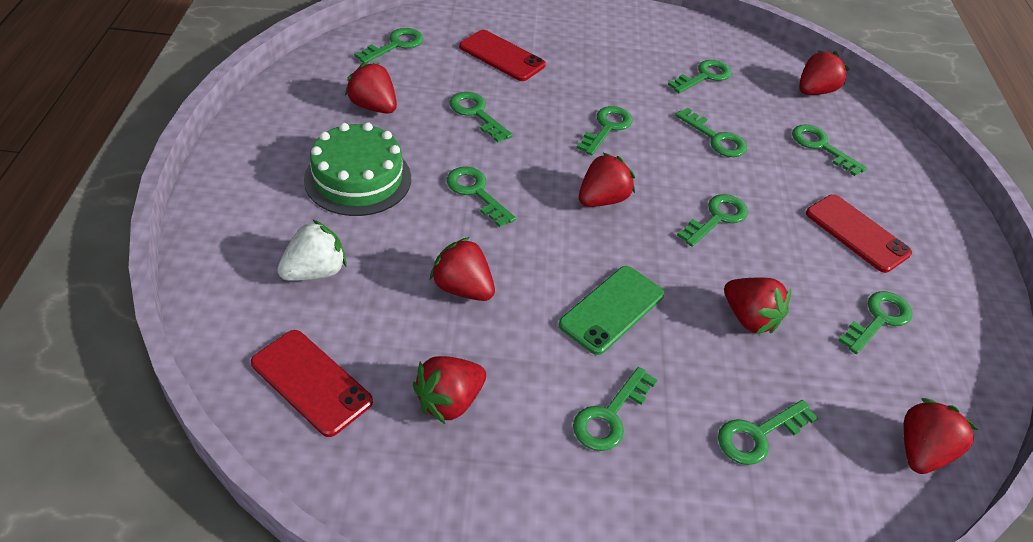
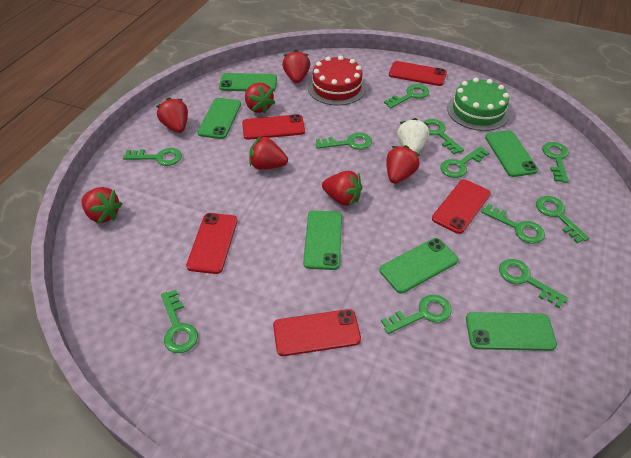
green phone: [559,266,664,355] = 1 -> [197,98,241,139] [219,73,277,91] [303,210,342,270] [380,238,458,293] [466,312,557,351] [485,130,538,177] = 6
red cake: none = 0 -> [308,56,366,106] = 1
red phone: [251,330,373,437] [459,30,546,81] [806,194,912,273] = 3 -> [186,213,238,274] [242,114,305,140] [273,309,361,356] [389,61,447,86] [432,179,491,234] = 5

